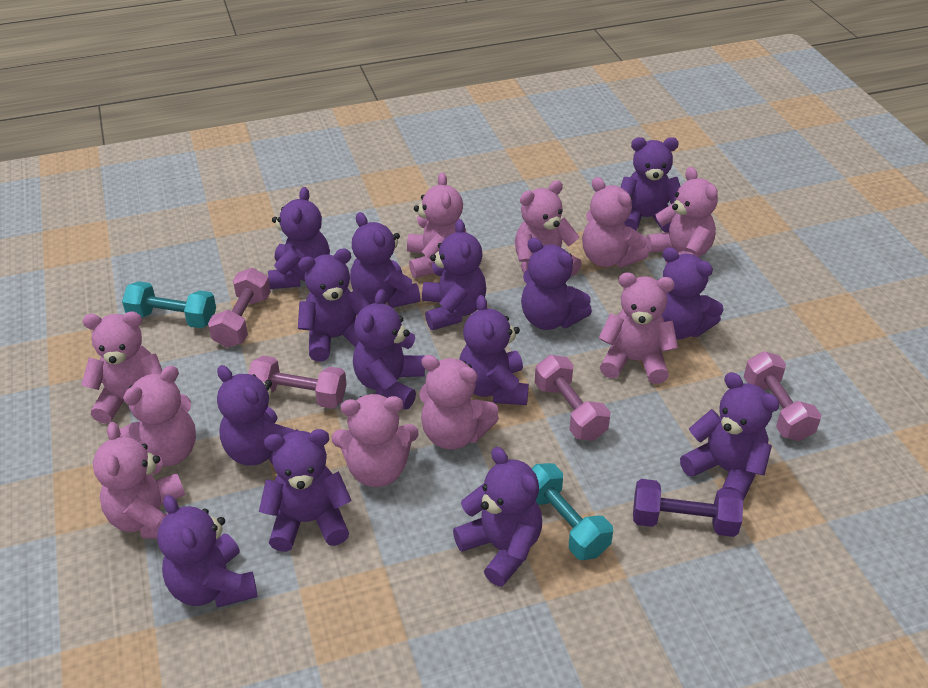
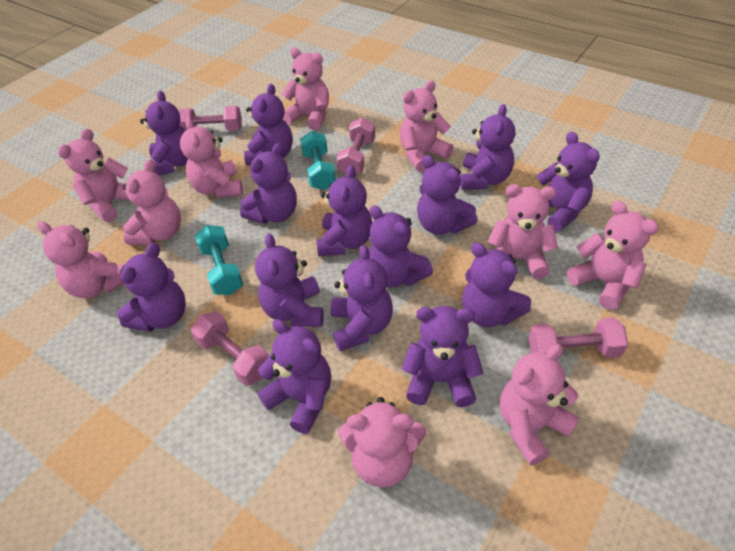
purple dumbbell: [633,479,743,537] = 1 -> none = 0

